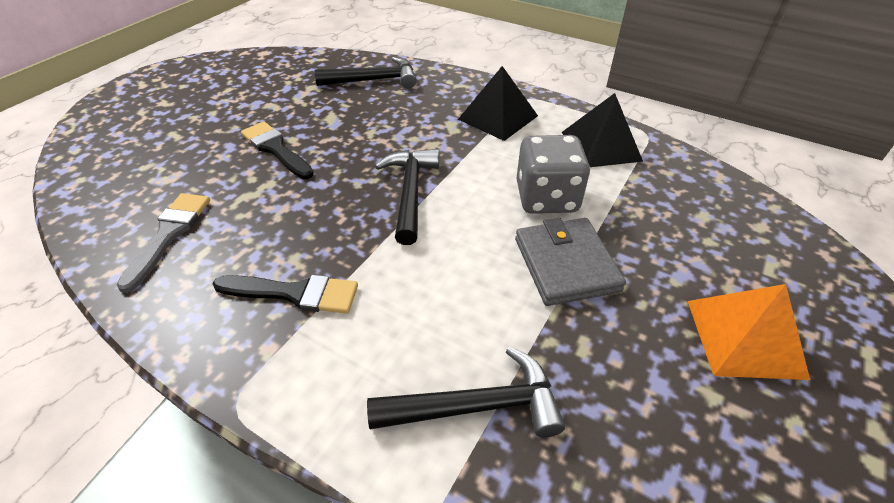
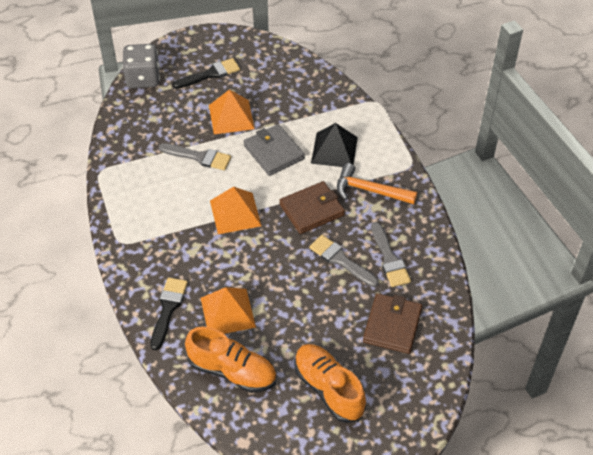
black hammer: [315,57,416,88] [367,347,565,437] [375,149,439,245] = 3 -> none = 0
black pyramid: [458,66,538,141] [562,93,643,167] = 2 -> [311,123,358,167] = 1
brown wallet: none = 0 -> [279,181,345,234] [363,293,422,354] = 2
grey brush: [117,193,210,293] = 1 -> [159,143,231,170] [309,235,379,287] [371,222,411,287] = 3
orange hammer: none = 0 -> [337,163,417,204] = 1
orange pyramid: [688,284,810,380] = 1 -> [201,287,256,334] [209,89,255,134] [210,186,262,234] = 3
orange shoe: none = 0 -> [185,327,276,393] [294,344,366,423] = 2

